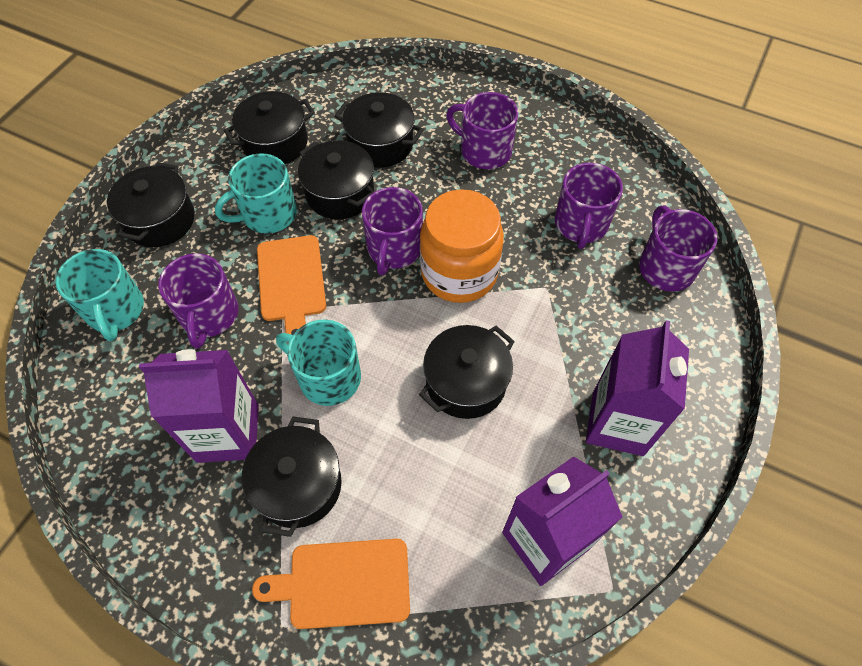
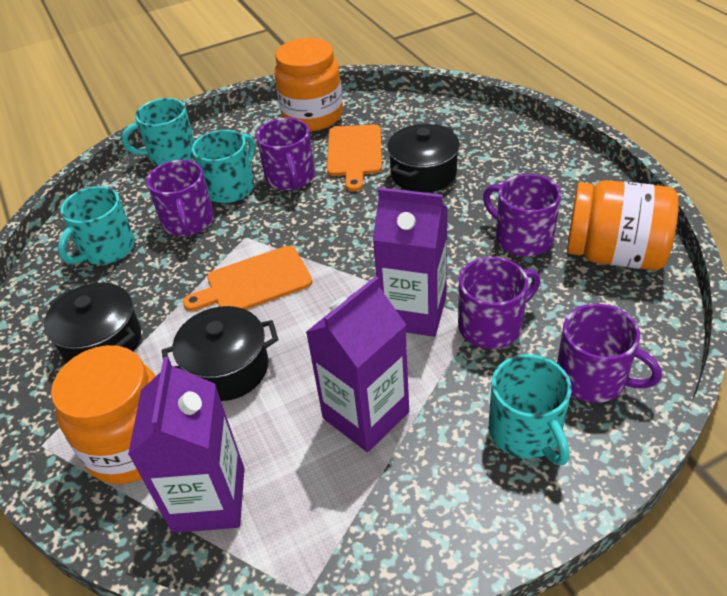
black pot: [107,162,195,247] [224,91,315,164] [242,416,342,537] [298,140,374,219] [335,92,424,168] [419,325,515,419] = 6 -> [44,283,141,363] [162,306,278,401] [387,124,460,193] = 3
orange jar: [420,189,504,303] = 1 -> [51,345,156,484] [274,38,343,131] [567,180,679,270] = 3
turquoise mug: [55,249,144,341] [215,153,297,234] [276,319,361,406] = 3 -> [58,186,135,265] [122,98,195,166] [192,130,255,203] [489,354,572,466] = 4

